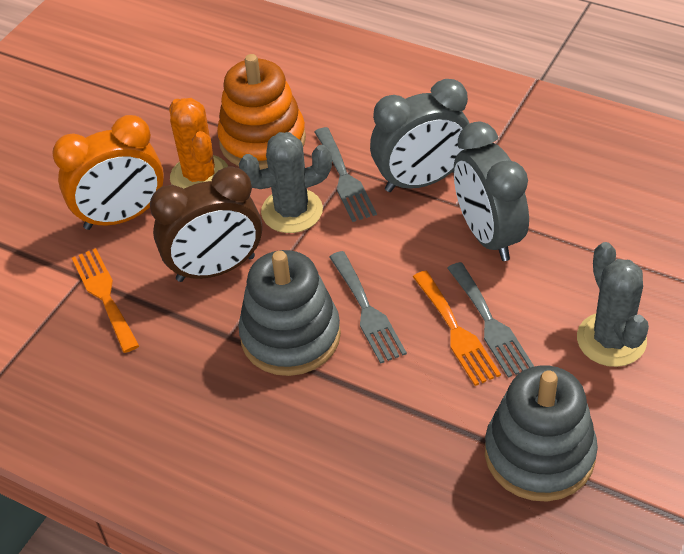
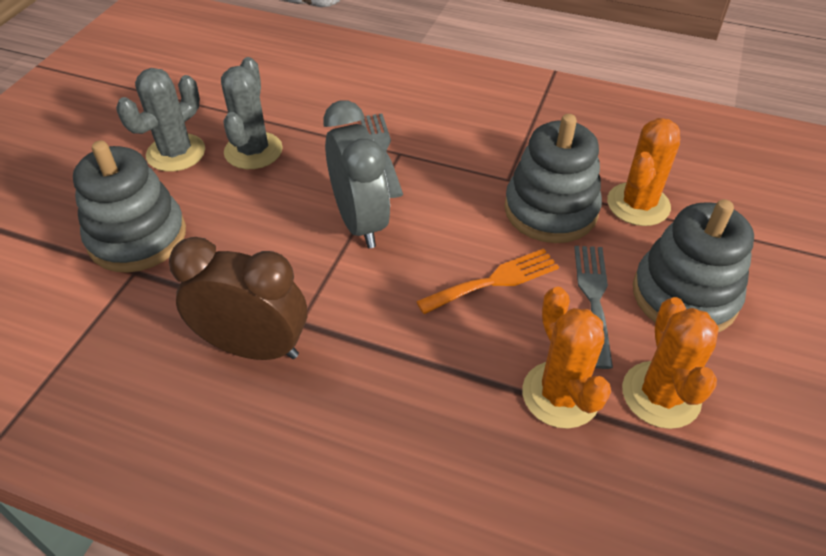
grey clock: [370,79,470,192] [453,121,529,261] = 2 -> [323,100,390,248] = 1
grey fork: [314,127,377,222] [330,251,407,364] [447,262,534,378] = 3 -> [361,114,403,198] [574,246,613,369] = 2
grey stacking toy: [238,250,341,376] [485,365,598,502] = 2 -> [73,140,186,273] [504,114,602,243] [633,199,754,332] = 3
orange cactus: [169,98,228,189] = 1 -> [522,287,611,429] [607,118,680,226] [622,297,719,429] = 3
orange clock: [52,115,164,230] = 1 -> none = 0
orange fork: [72,248,139,353] [413,271,501,386] = 2 -> [416,249,559,314] = 1
orange stacking toy: [217,54,306,170] = 1 -> none = 0

